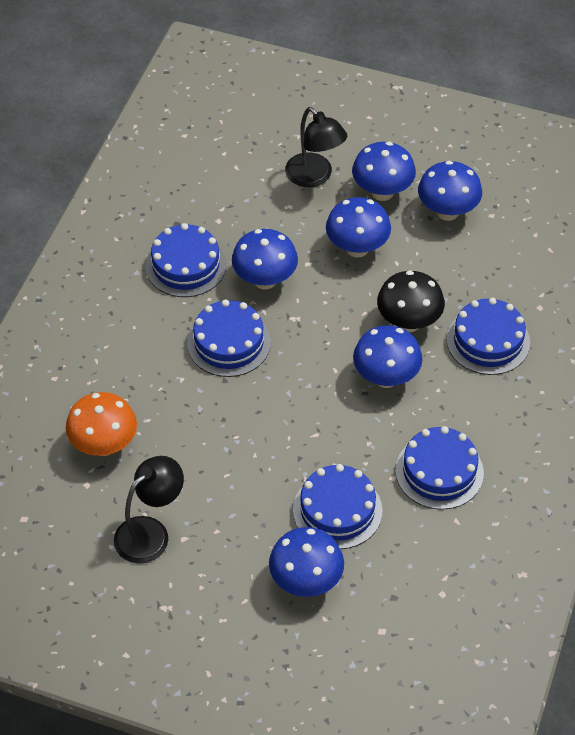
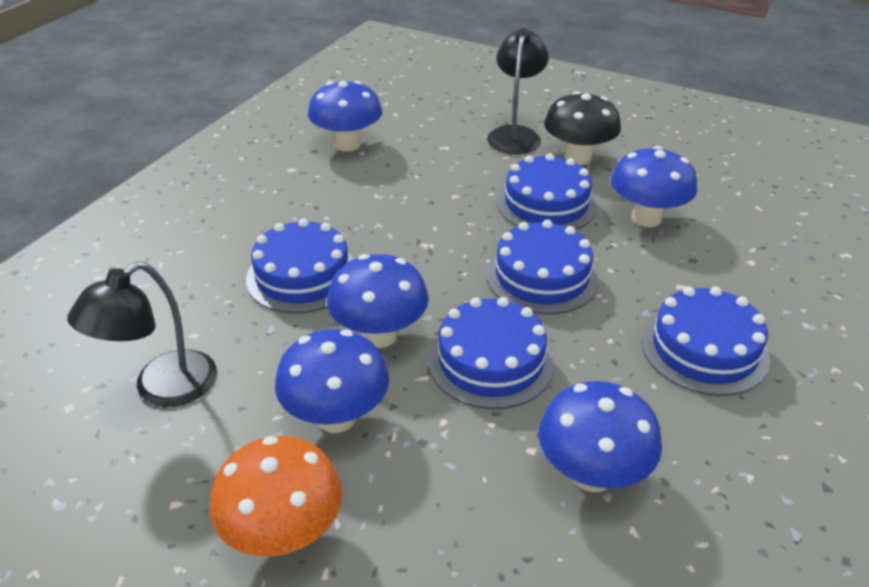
blue mushroom: [232,229,298,289] [269,527,344,597] [326,197,391,257] [352,142,416,201] [353,325,422,388] [418,161,482,221] = 6 -> [275,329,389,433] [308,81,382,151] [327,254,429,348] [538,381,662,492] [611,146,697,227] = 5

